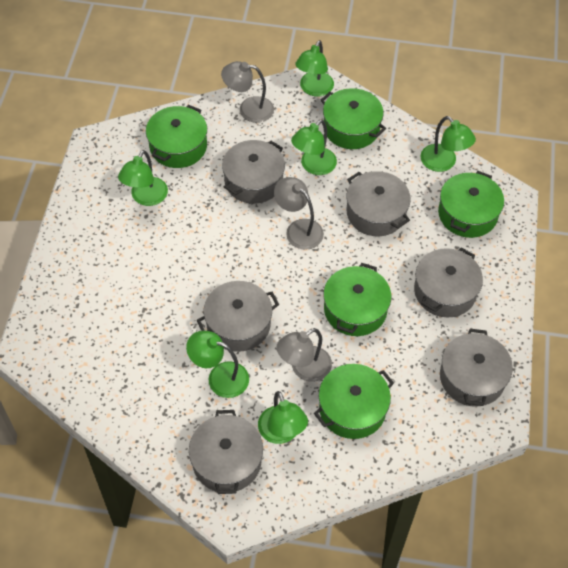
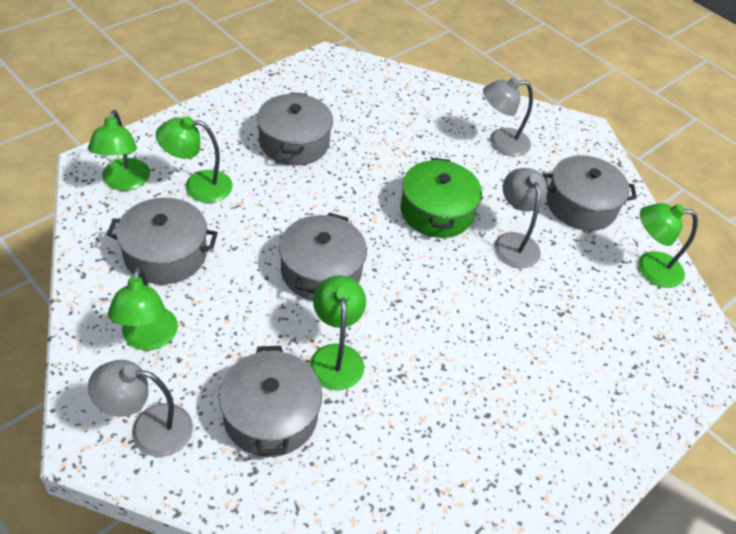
green lamp: [118,150,168,206] [186,331,249,398] [258,391,308,444] [291,119,337,175] [295,40,334,96] [421,116,476,172] = 6 -> [88,110,150,191] [108,267,178,351] [156,116,233,203] [310,275,366,390] [638,203,698,288] = 5
green pot: [146,105,207,168] [314,364,394,439] [321,88,386,149] [323,263,391,336] [438,171,504,238] = 5 -> [400,158,482,238] = 1
grey pot: [189,410,263,494] [197,281,279,352] [222,140,285,204] [346,171,411,236] [414,247,483,318] [440,329,513,407] = 6 -> [107,198,218,284] [219,346,322,457] [257,92,333,165] [279,213,367,301] [543,155,637,231] = 5

